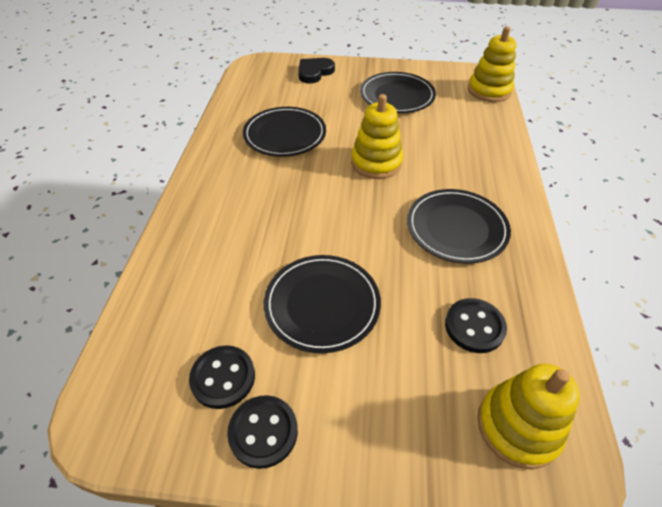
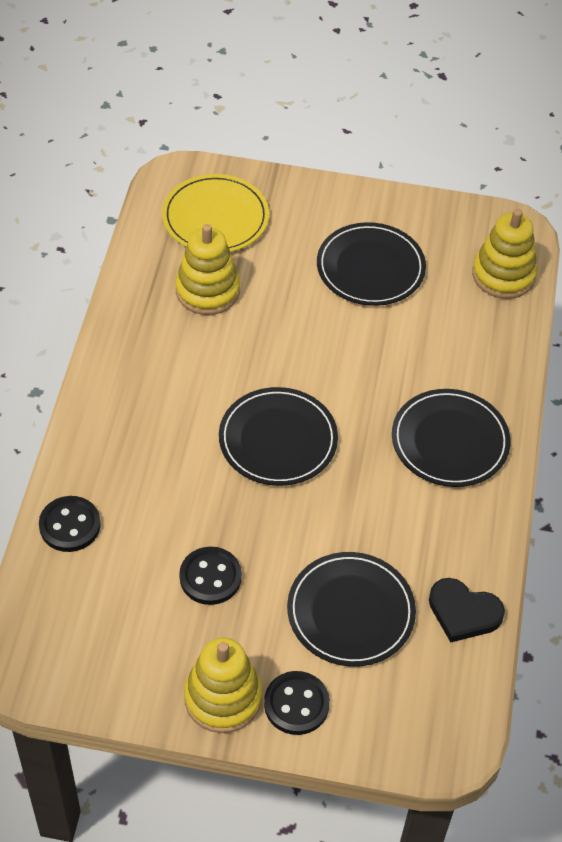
yellow plate: none = 0 -> [162,174,269,252] = 1

